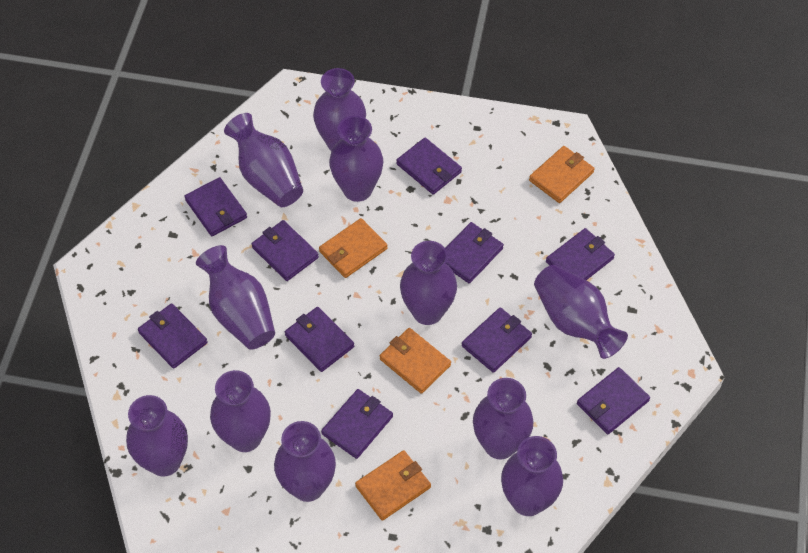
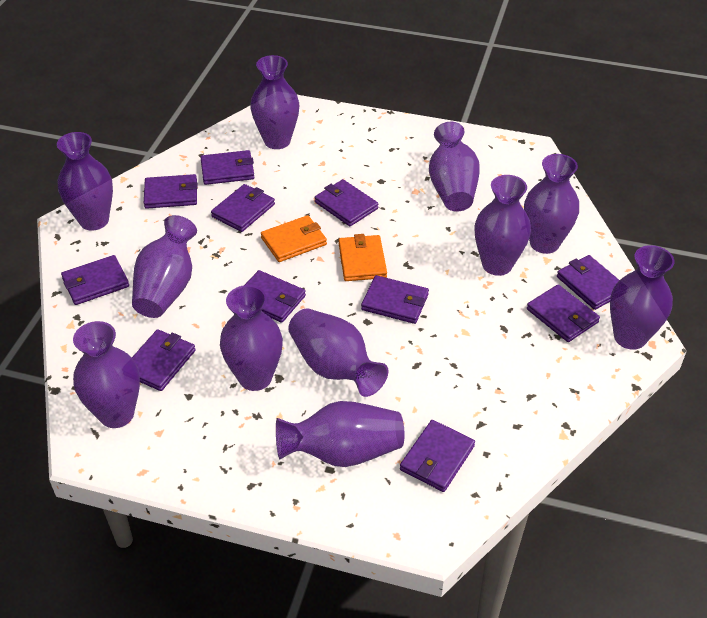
orange wallet: [319,218,388,278] [355,450,431,521] [380,328,451,394] [529,146,594,203] = 4 -> [261,215,327,262] [339,234,387,281] = 2
purple wallet: [138,303,208,369] [184,177,247,236] [251,220,319,281] [285,307,354,372] [321,389,393,459] [396,138,462,195] [445,222,504,283] [462,307,532,373] [546,228,615,280] [577,367,650,434] = 10 -> [61,255,129,305] [132,329,196,391] [144,174,198,209] [200,150,254,185] [211,184,275,232] [245,270,306,323] [315,179,378,226] [361,275,429,324] [400,420,475,492] [527,285,600,342] [557,255,619,310] = 11

